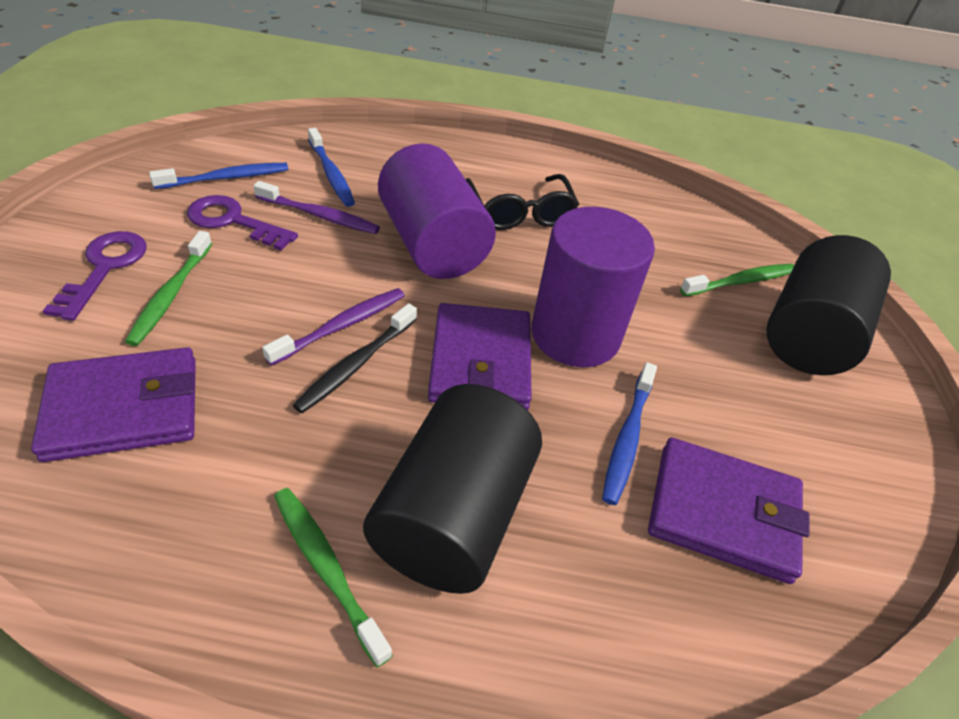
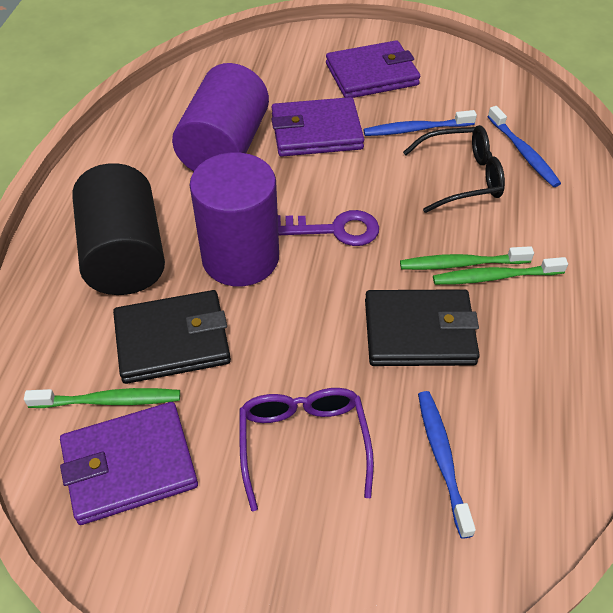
black cylinder: [363,384,542,594] [766,235,891,375] = 2 -> [72,163,165,295] = 1
black toothbrush: [293,303,417,413] = 1 -> none = 0
black wallet: none = 0 -> [113,290,231,384] [365,289,480,366] = 2
purple glasses: none = 0 -> [240,388,374,511] = 1
purple key: [43,231,147,321] [187,195,298,251] = 2 -> [278,210,379,246] = 1
purple toothbrush: [253,181,380,234] [262,288,405,366] = 2 -> none = 0

